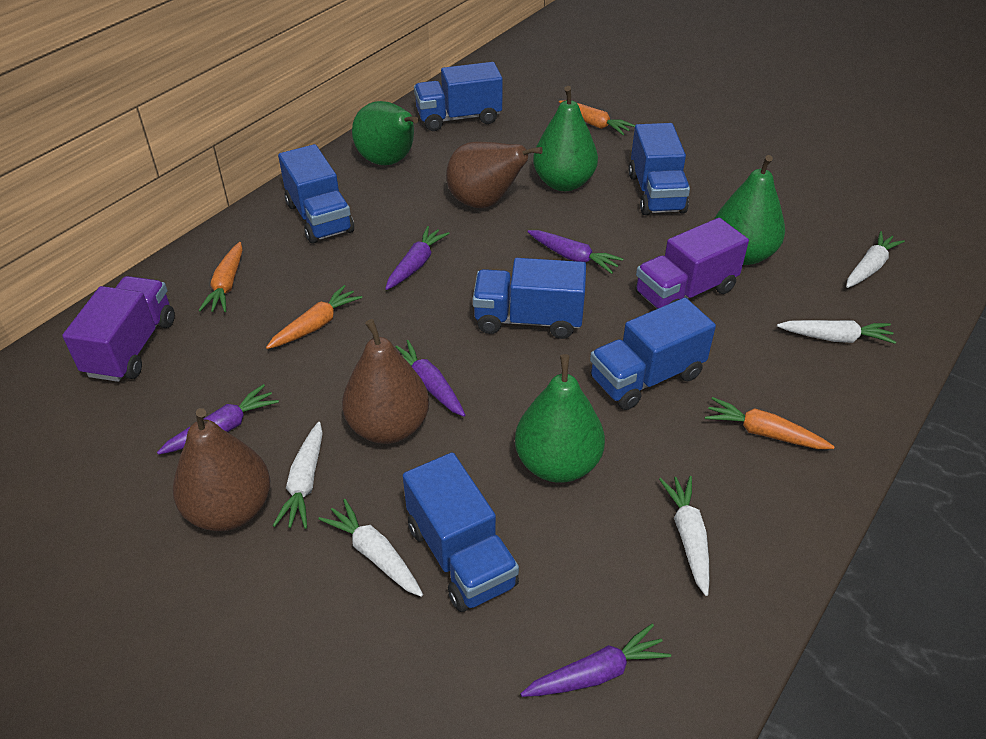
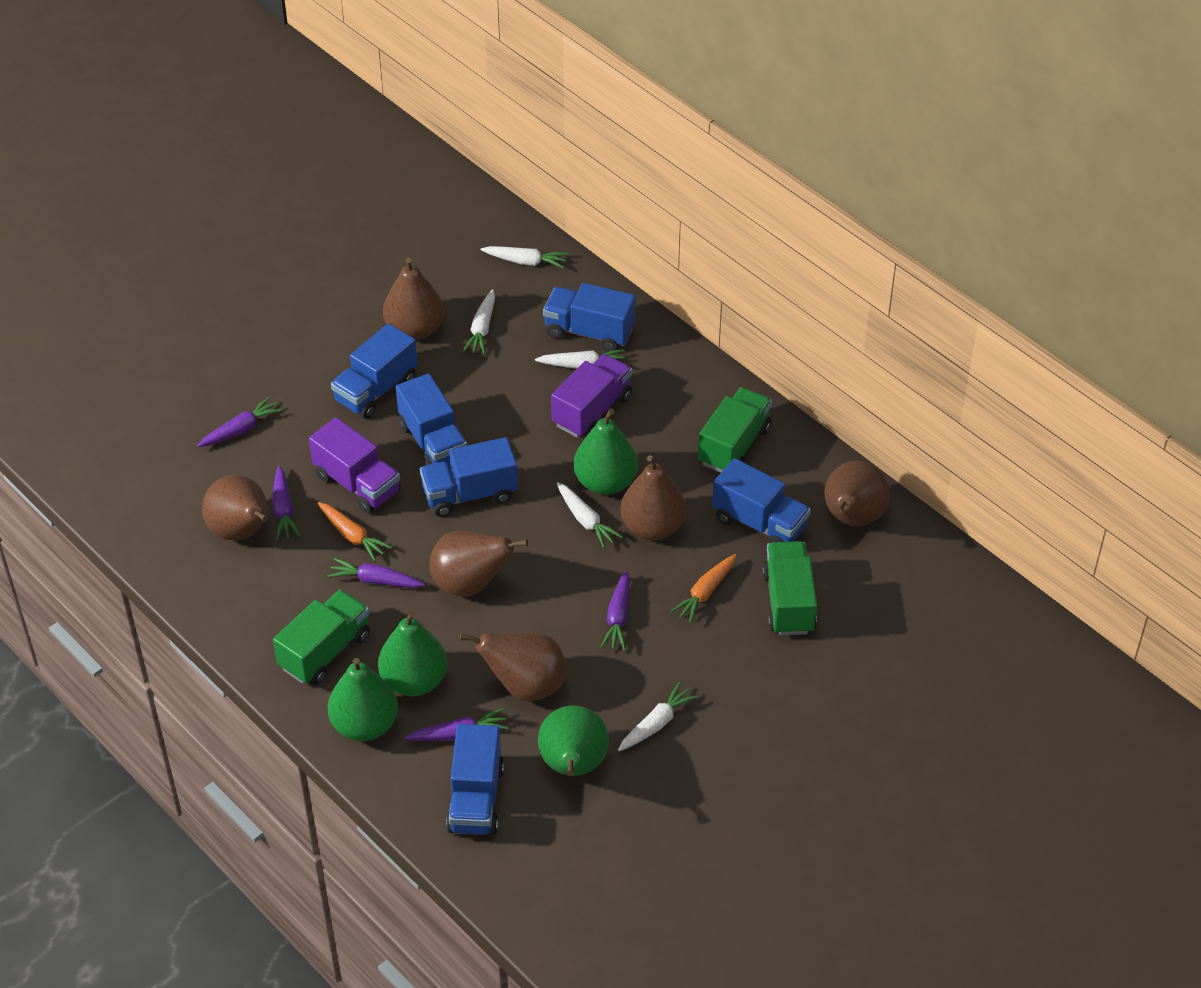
brown pear: [173,408,270,531] [342,319,429,444] [446,141,543,208] = 3 -> [202,475,268,541] [383,258,444,340] [429,531,528,597] [460,633,566,701] [621,455,686,540] [825,461,890,526] = 6
green truck: none = 0 -> [273,590,370,685] [698,387,772,473] [762,541,817,635] = 3
orange carrot: [198,242,243,312] [266,285,362,349] [559,100,635,135] [705,397,835,449] = 4 -> [318,502,392,561] [670,554,736,623] = 2

